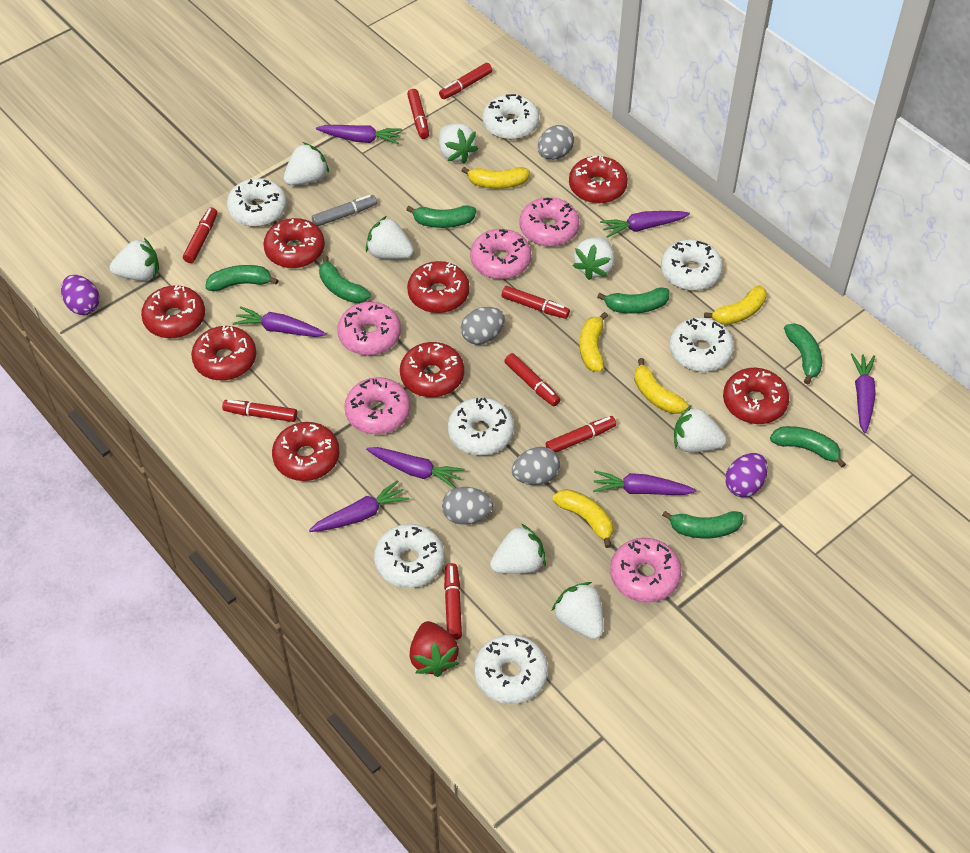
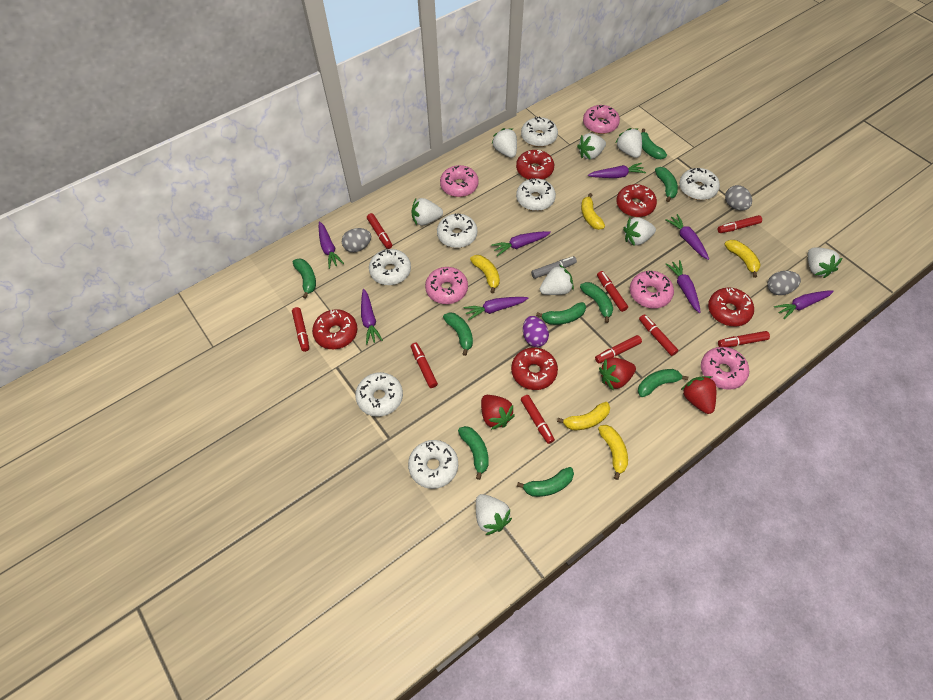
green banana: [205,265,279,291] [319,255,371,303] [406,206,476,228] [597,287,670,314] [662,511,743,538] [770,426,846,468] [784,323,822,384] = 7 -> [293,259,316,298] [443,312,473,356] [458,426,489,480] [517,467,574,497] [536,302,586,325] [580,282,613,323] [638,369,688,397] [641,129,667,159] [655,167,678,202] = 9
grey egg: [442,487,493,525] [461,307,505,345] [512,447,560,485] [538,125,574,160] = 4 -> [342,228,371,252] [725,185,752,211] [767,271,801,295] = 3
purple carrot: [233,306,327,337] [309,480,409,532] [316,125,402,144] [366,447,465,488] [593,471,697,495] [600,211,690,238] [851,353,876,434] = 7 -> [319,221,344,269] [361,289,383,345] [463,297,528,321] [491,231,551,256] [588,163,646,178] [665,214,709,260] [666,260,701,313] [774,291,834,319] = 8
purple egg: [61,275,100,315] [725,453,768,497] = 2 -> [523,316,549,347] = 1
red donut: [141,285,205,338] [191,326,256,380] [263,218,325,268] [272,422,340,481] [400,342,464,397] [407,261,469,313] [569,156,628,204] [723,368,789,424] = 8 -> [312,309,357,349] [511,347,558,390] [516,150,554,179] [616,184,657,217] [708,288,754,326] = 5
red marker: [183,207,217,263] [222,400,297,422] [407,89,429,139] [439,63,492,99] [444,563,462,640] [502,286,570,319] [504,353,561,407] [546,416,616,453] = 8 -> [292,307,309,352] [367,213,392,249] [411,343,438,388] [521,395,555,444] [595,335,642,363] [597,271,628,312] [639,314,678,356] [717,215,762,233] [718,331,770,347] = 9
red strawberry: [409,621,459,677] = 1 -> [481,395,515,430] [599,357,636,390] [681,376,716,414] = 3

